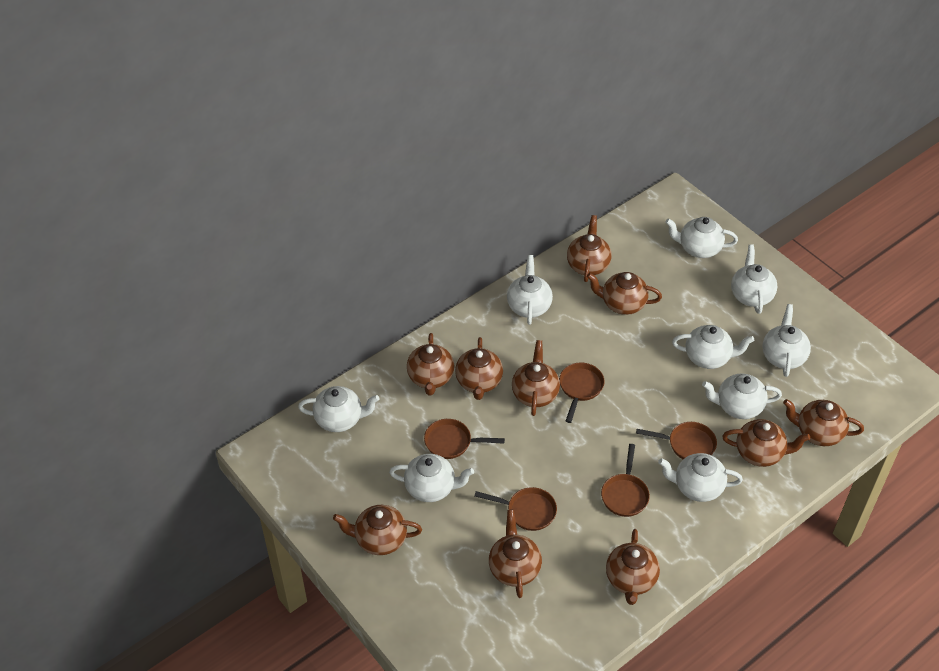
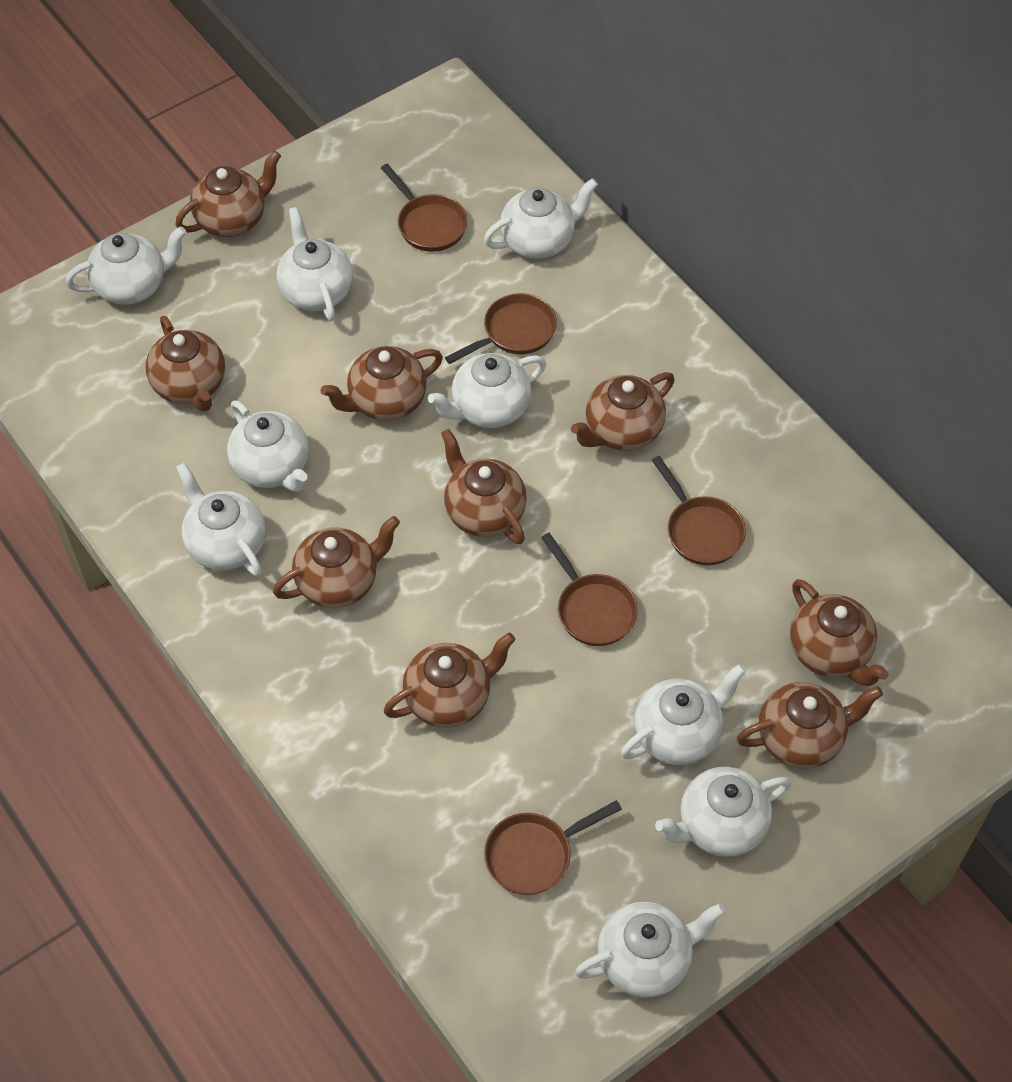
brown teapot: [333,505,422,555] [407,333,455,395] [455,337,503,400] [489,509,542,598] [512,340,560,416] [567,215,612,282] [587,272,662,315] [606,529,660,605] [722,419,810,467] [783,399,864,446] = 10 -> [146,316,225,412] [175,151,281,237] [273,516,400,608] [321,346,443,421] [384,632,515,728] [441,429,527,544] [571,372,675,451] [737,682,883,769] [790,579,888,686] = 9

